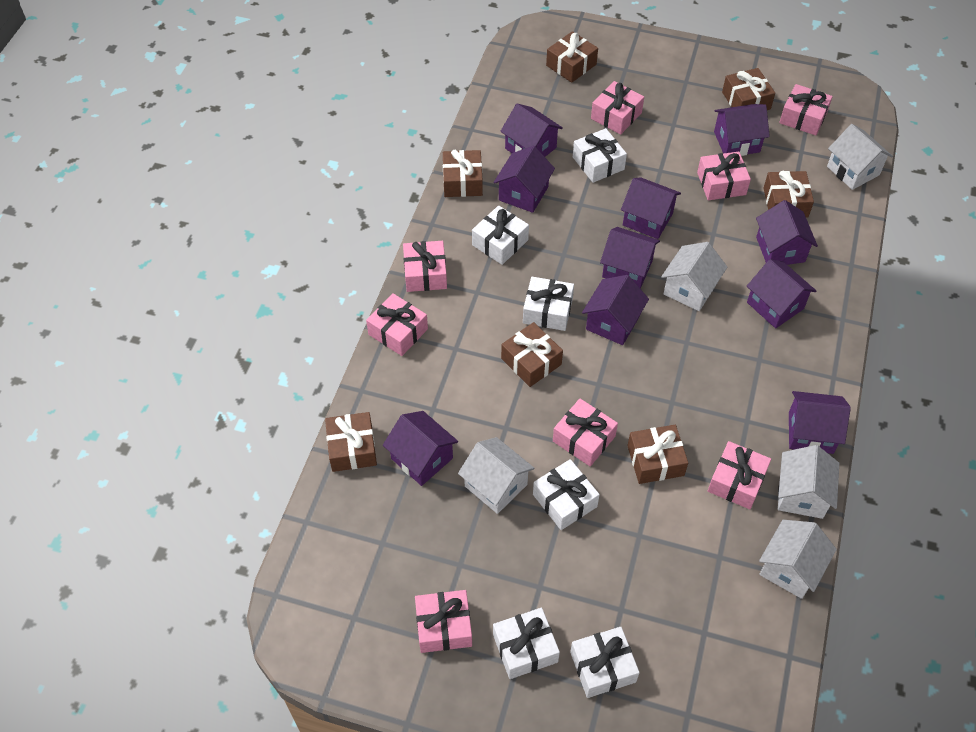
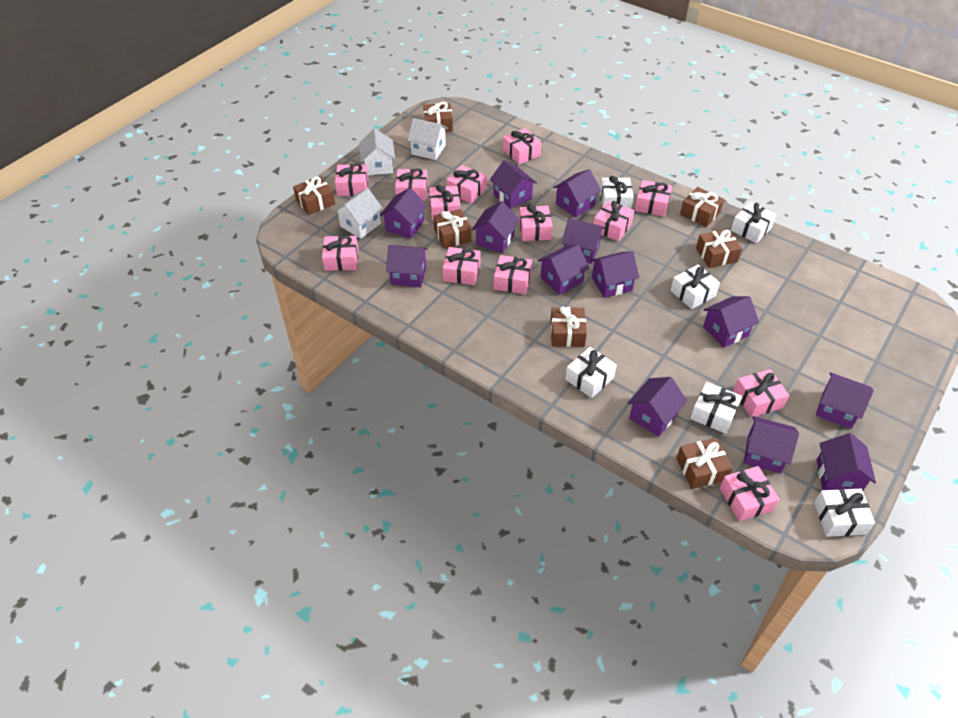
pink gift: [366,293,428,356] [403,241,447,292] [415,590,472,653] [553,399,618,466] [591,81,644,135] [697,151,751,200] [708,441,771,509] [779,84,833,135] = 8 -> [322,236,358,271] [335,163,368,196] [395,168,428,201] [429,185,460,221] [443,247,481,285] [446,165,487,203] [494,255,532,294] [503,128,541,164] [519,205,553,241] [594,200,634,241] [635,180,672,217] [720,466,779,522] [733,369,789,418] = 13
purple house: [383,411,458,486] [493,146,555,213] [500,104,563,157] [582,275,649,345] [600,227,660,289] [621,177,681,239] [714,104,770,156] [747,259,816,328] [756,200,818,265] [789,391,851,454] = 10 -> [380,188,427,239] [386,245,428,287] [472,201,519,253] [490,160,537,209] [538,244,589,295] [553,169,601,218] [562,218,605,264] [590,251,639,298] [628,377,687,437] [703,296,759,348] [744,416,799,474] [816,372,874,429] [817,433,876,491] = 13
white house: [458,437,534,514] [661,242,727,311] [759,520,837,599] [778,445,839,519] [827,124,893,190] = 5 -> [334,188,383,239] [359,129,395,175] [407,118,448,160] = 3

